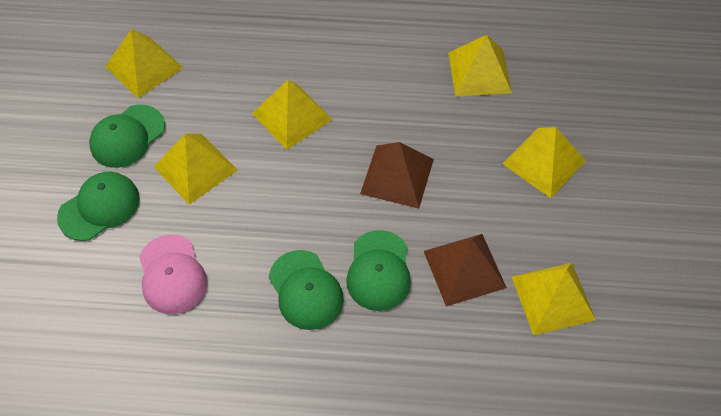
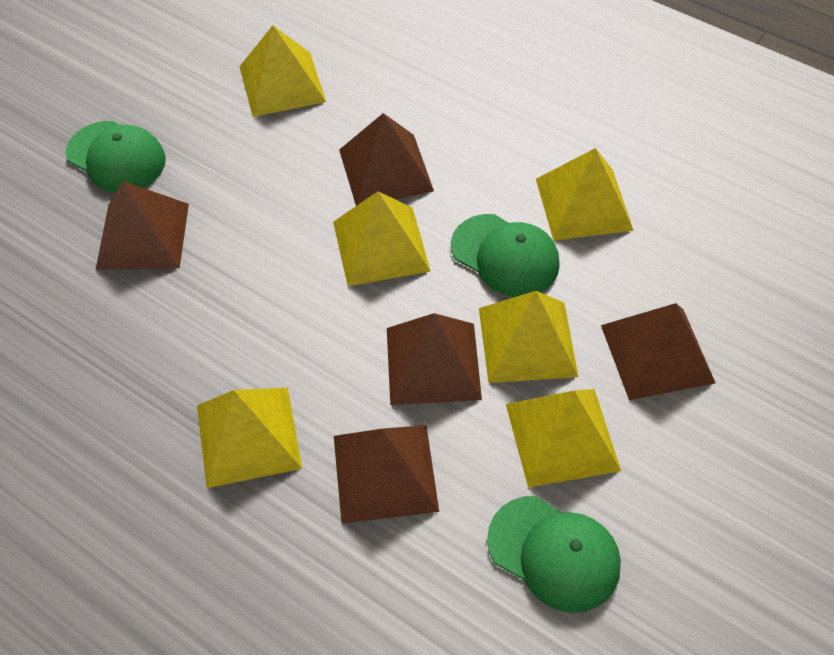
brown pyramid: [360,142,434,209] [424,234,507,307] = 2 -> [96,181,189,270] [334,425,439,524] [339,113,434,206] [387,313,482,405] [601,303,715,400] = 5
green cap: [57,172,140,241] [89,105,165,168] [269,250,344,330] [346,230,411,311] = 4 -> [66,121,166,193] [451,214,560,297] [487,496,621,613] = 3
pink cap: [139,234,207,314] = 1 -> none = 0

